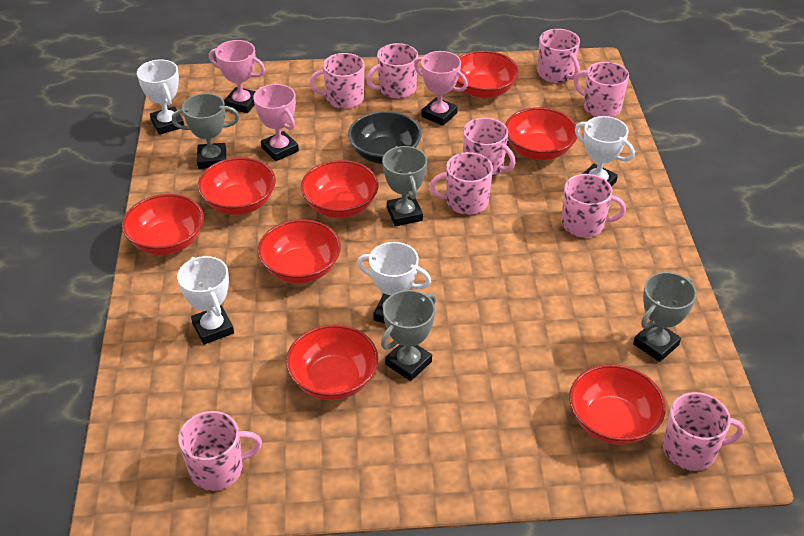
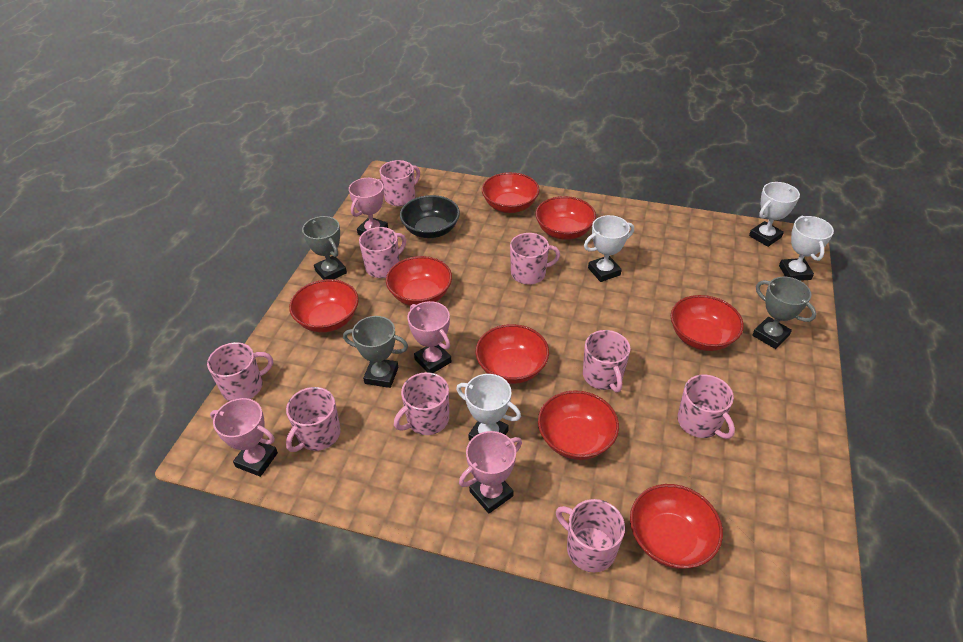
grey trophy: [172,93,239,169] [381,290,436,381] [382,146,427,226] [633,272,697,362] = 4 -> [302,216,347,280] [343,316,408,388] [752,277,817,349] = 3
pink trophy: [209,40,265,113] [254,84,299,161] [414,51,468,126] = 3 -> [210,398,278,477] [349,178,388,236] [407,301,452,373] [459,431,522,513] = 4

